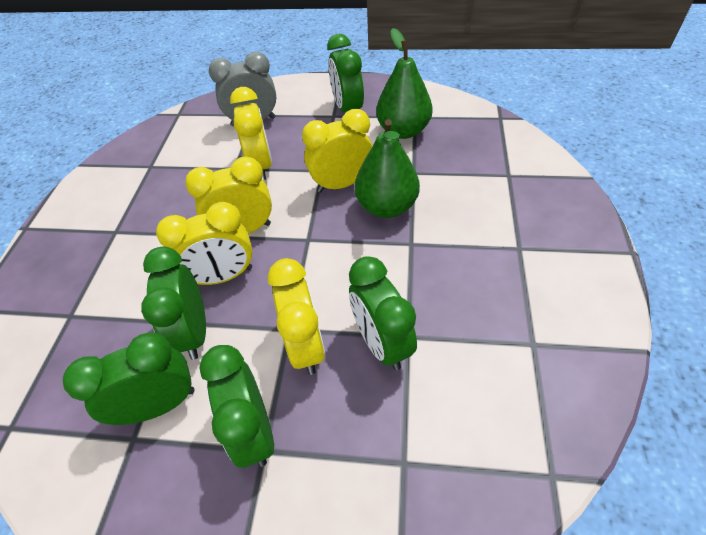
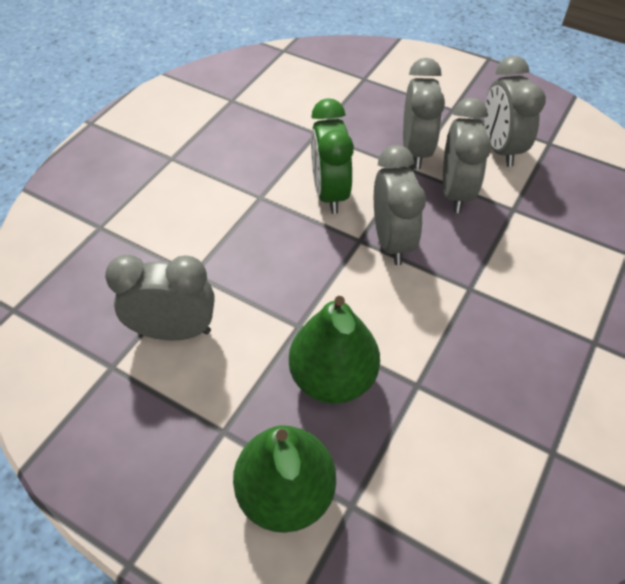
green clock: [63,332,194,425] [141,246,206,360] [199,345,274,468] [327,34,364,113] [349,256,417,370] = 5 -> [311,98,354,214] = 1
grey clock: [209,52,276,126] = 1 -> [105,255,215,341] [374,145,426,265] [403,58,445,169] [443,97,491,213] [485,56,546,167] = 5
yellow clock: [156,202,252,285] [185,156,272,234] [230,87,272,180] [267,258,325,375] [302,109,373,193] = 5 -> none = 0

